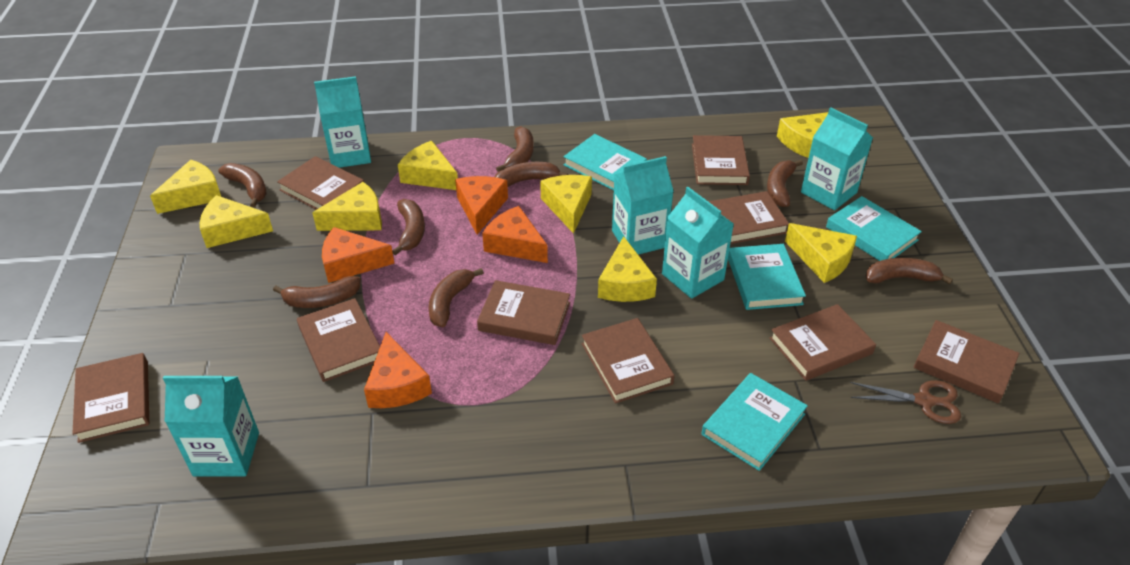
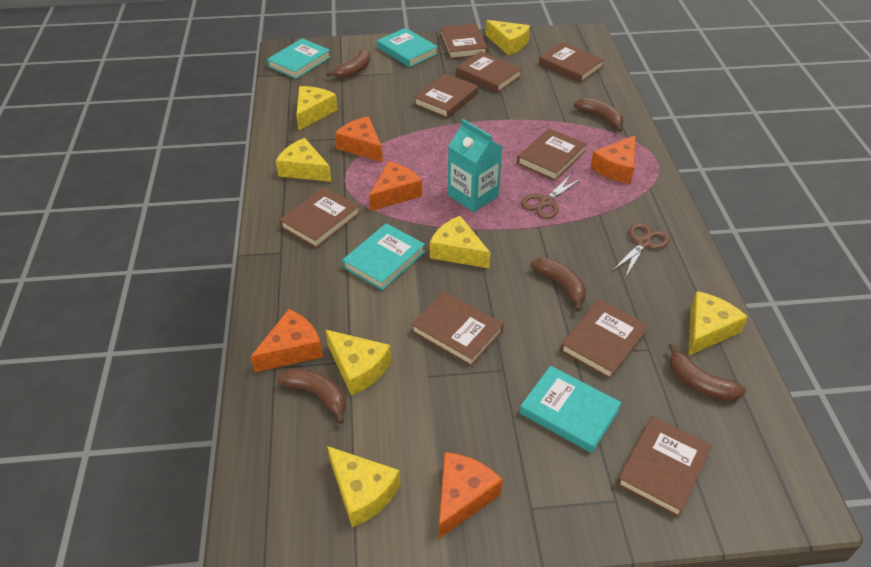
brown banana: [218,163,267,208] [273,276,361,308] [392,199,425,256] [429,268,483,327] [495,162,568,187] [496,126,534,172] [767,160,803,207] [866,258,953,285] = 8 -> [277,368,346,424] [326,49,370,79] [530,258,586,312] [574,98,623,132] [668,343,746,401] = 5
brown scissors: [850,380,961,424] = 1 -> [521,174,581,219] [612,223,670,278] = 2
orange cheese: [322,227,395,283] [364,332,432,408] [455,176,508,235] [482,206,548,263] = 4 -> [251,309,323,372] [335,116,383,162] [369,161,422,211] [439,452,503,539] [590,135,636,184] = 5
turquoise carton: [163,376,259,476] [314,76,371,168] [612,156,674,255] [662,187,734,299] [801,107,873,210] = 5 -> [448,119,502,212] = 1
yellow cheese: [150,160,221,214] [200,195,273,248] [312,182,382,231] [398,141,458,190] [540,175,592,234] [598,236,657,302] [777,112,828,158] [785,223,857,283] = 8 -> [276,138,332,182] [296,86,338,130] [326,330,391,396] [327,446,400,527] [430,216,490,268] [486,20,530,55] [688,291,748,356] = 7

